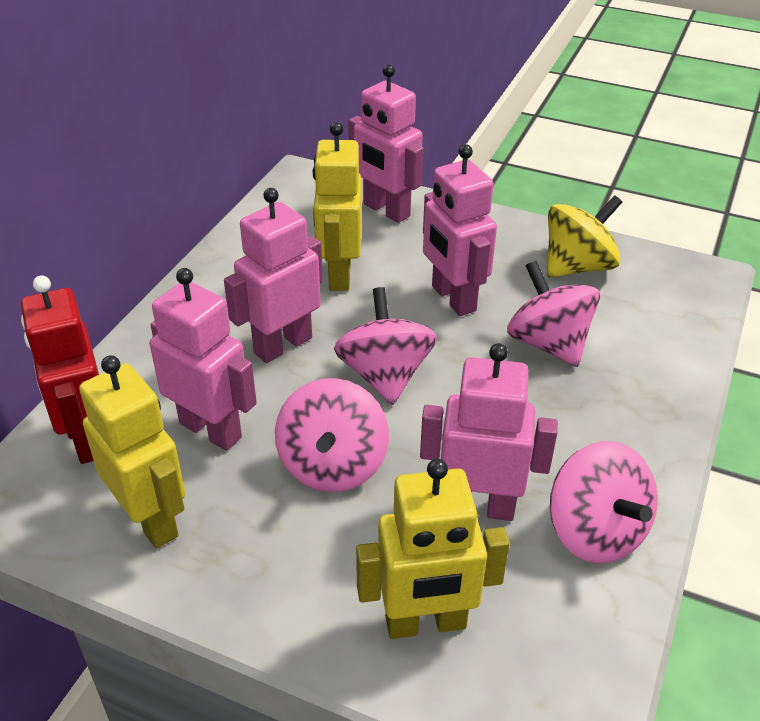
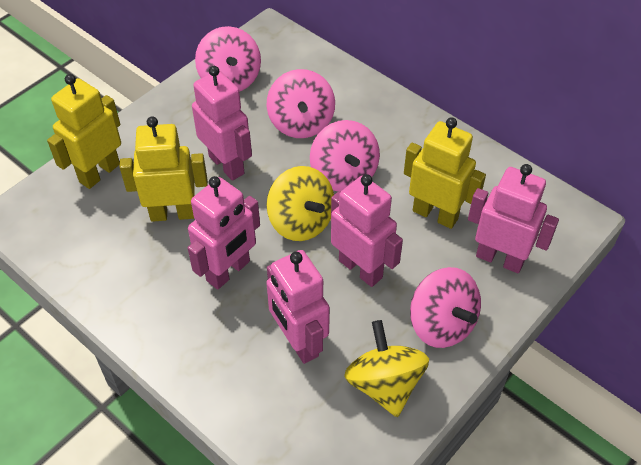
red robot: [21,275,99,464] = 1 -> none = 0
yellow spinning top: [547,195,622,278] = 1 -> [266,166,334,241] [344,320,429,417] = 2

